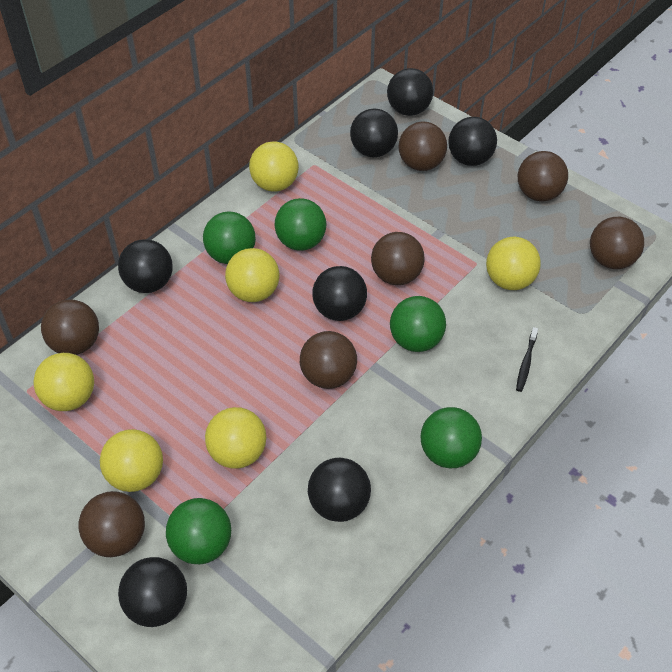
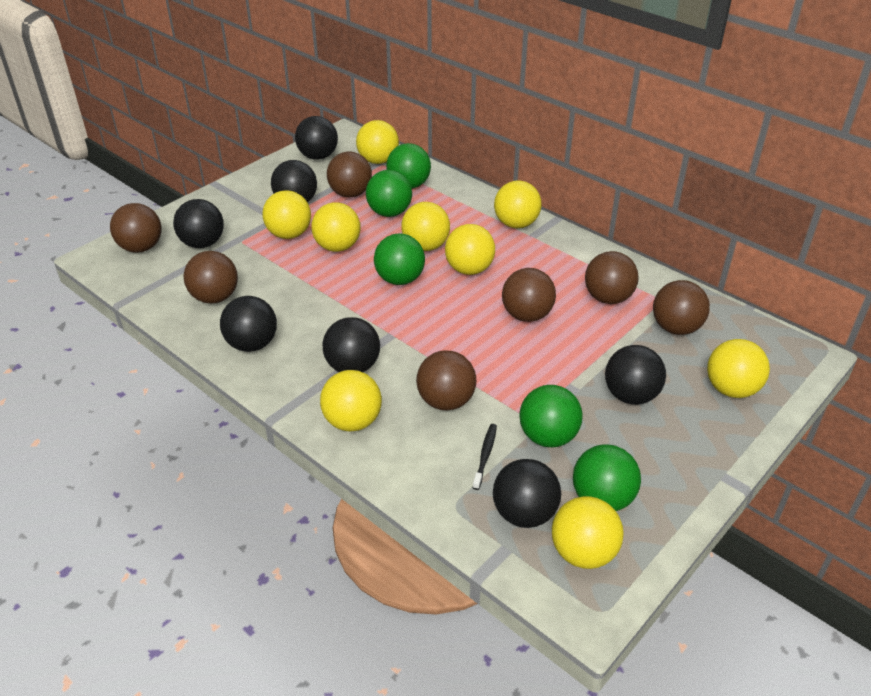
yellow ball: [34,353,94,411] [100,429,163,492] [205,407,266,469] [225,248,279,302] [249,141,299,192] [486,237,541,290] = 6 -> [263,190,311,239] [311,203,361,252] [320,370,382,432] [356,120,399,164] [401,202,450,251] [445,224,495,275] [494,180,542,228] [552,496,624,569] [707,339,770,398] = 9

